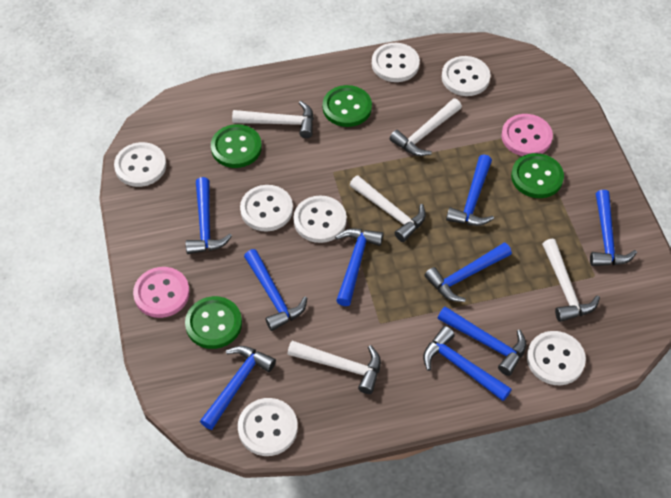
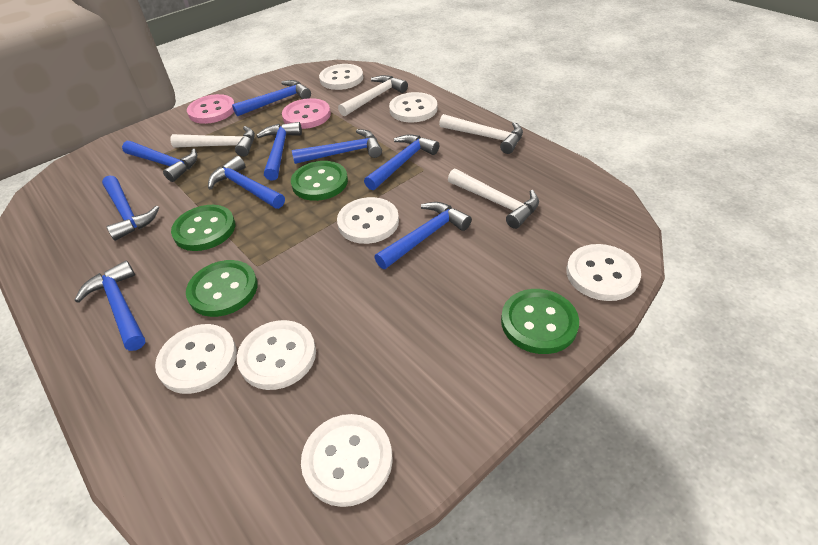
white hammer: [232,101,314,138] [288,341,381,394] [350,176,426,242] [390,98,462,156] [542,239,600,322] = 5 -> [170,126,255,157] [338,75,408,117] [439,114,523,154] [448,169,539,229] = 4

